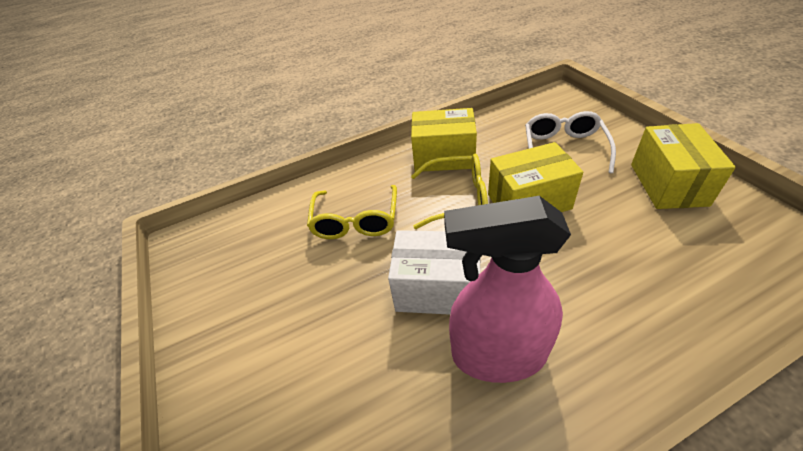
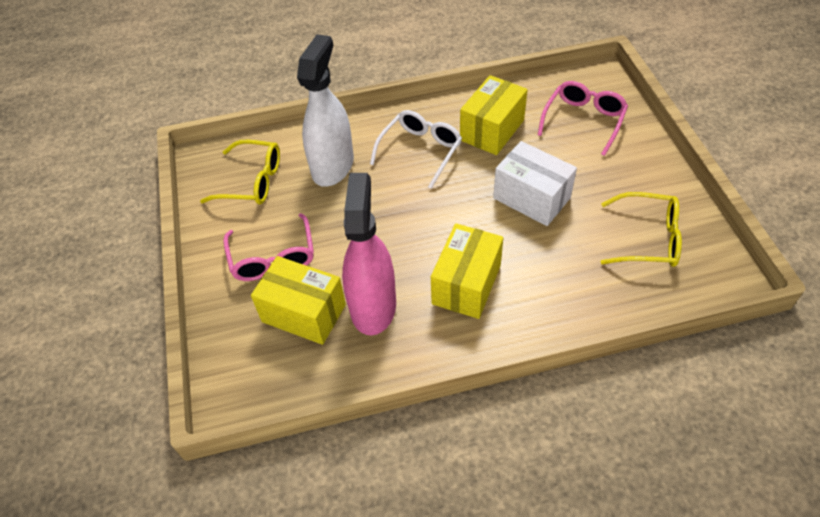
pink glasses: none = 0 -> [223,213,314,281] [538,81,628,156] = 2
white spray bottle: none = 0 -> [297,34,354,187] = 1

